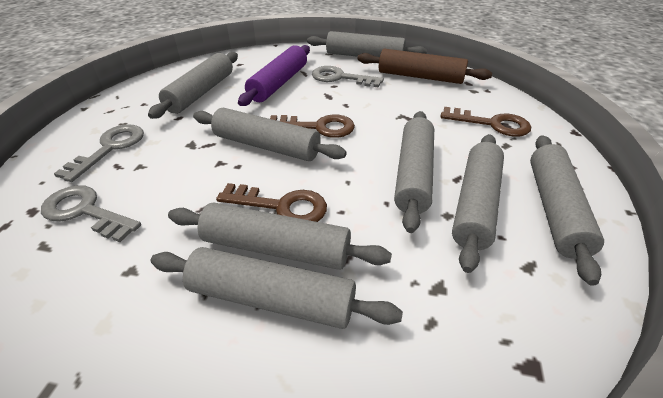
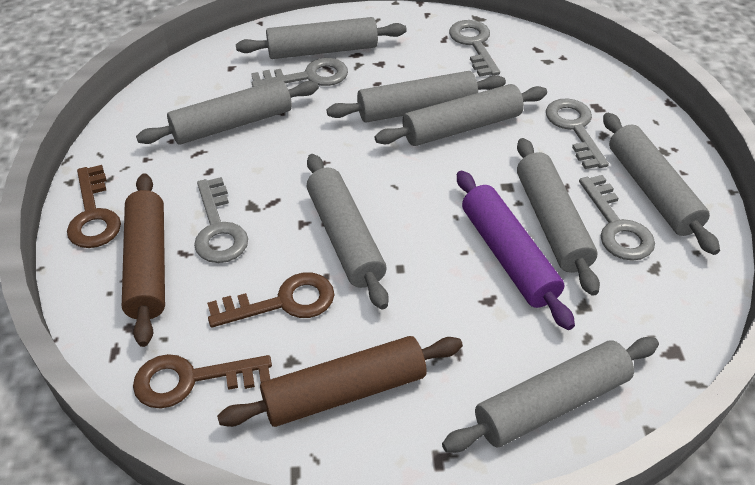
brown rolling pin: [357,49,492,84] = 1 -> [122,173,165,347] [217,336,463,427] = 2
grey key: [41,185,141,242] [54,124,144,182] [312,66,384,88] = 3 -> [194,177,248,263] [251,58,348,87] [449,20,500,77] [546,98,609,169] [579,175,655,261] = 5

